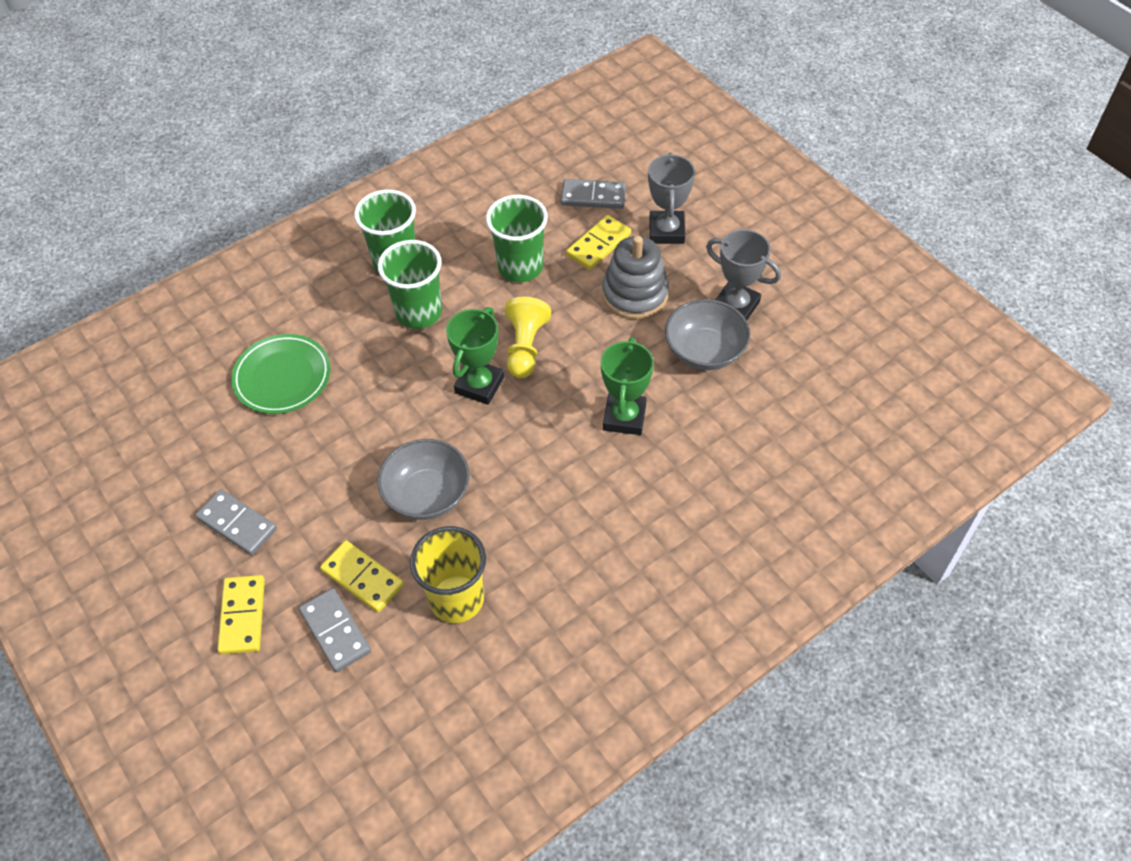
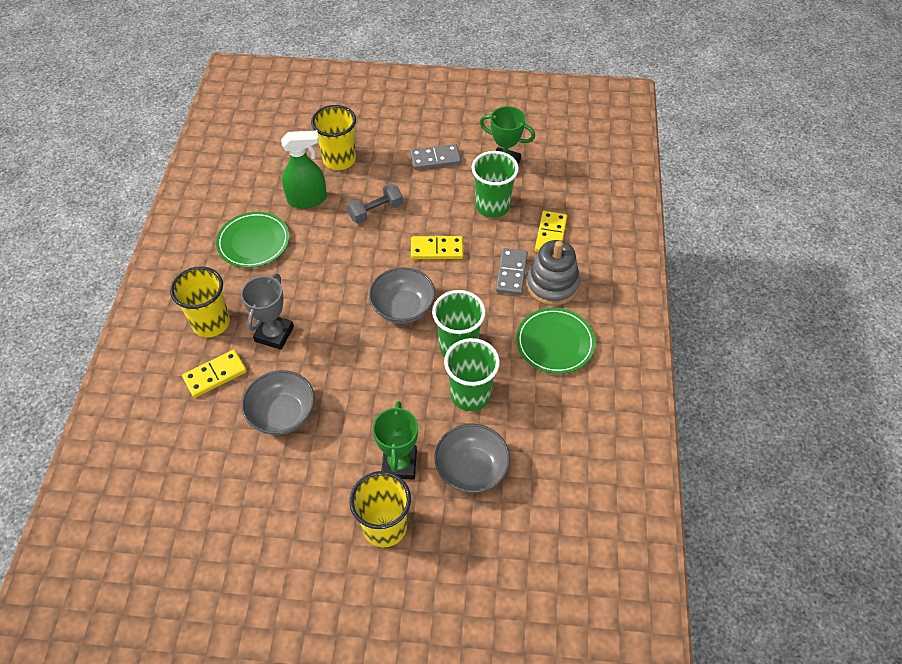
green plate: [231,334,331,414] = 1 -> [216,212,289,268] [516,308,595,374] = 2
green spray bottle: none = 0 -> [281,131,327,208] = 1
grey bowl: [377,439,470,520] [665,299,750,370] = 2 -> [242,370,315,435] [369,267,435,324] [434,424,510,493] = 3
grey domino: [195,489,277,555] [299,588,371,672] [561,179,626,209] = 3 -> [410,144,461,170] [496,248,528,295] = 2
grey dumbbell: none = 0 -> [347,184,403,224] = 1
grey trophy: [648,152,695,244] [706,229,781,321] = 2 -> [241,274,294,350] = 1
yellow cup: [410,526,486,623] = 1 -> [170,266,230,337] [311,105,356,170] [349,471,411,547] = 3
yellow pawn: [504,297,551,378] = 1 -> none = 0

